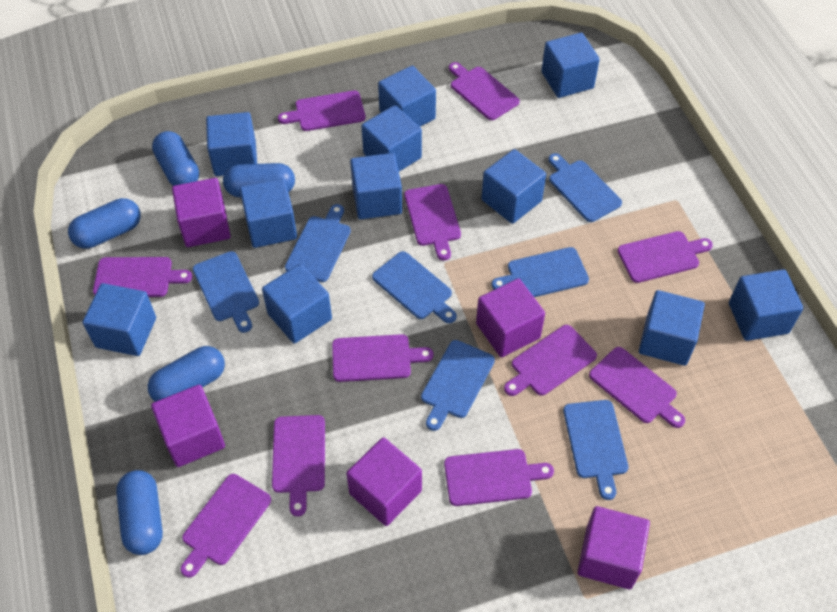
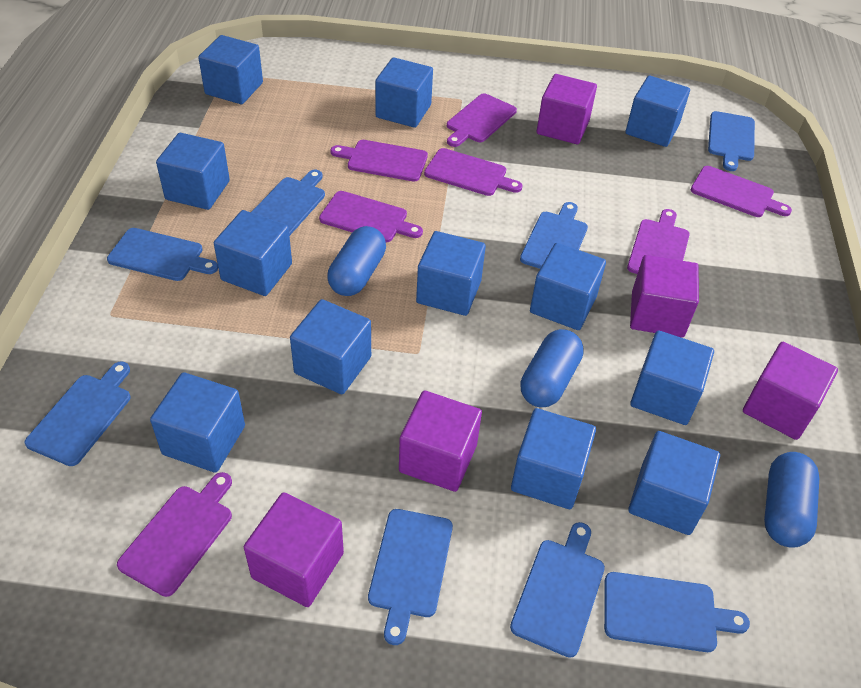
blue capsule: [68,198,141,249] [116,470,163,555] [148,346,225,402] [152,131,199,186] [223,163,295,197] = 5 -> [327,226,386,296] [520,329,584,407] [764,452,819,548] = 3
blue cube: [83,283,156,356] [206,112,257,176] [240,178,297,248] [262,264,332,344] [350,153,402,219] [361,105,422,172] [378,66,436,127] [481,149,546,224] [541,33,600,98] [639,290,705,366] [729,269,803,341] = 11 -> [150,372,245,473] [156,133,230,210] [198,35,263,104] [214,210,292,296] [290,299,371,394] [375,57,433,128] [416,231,486,316] [511,408,596,509] [530,243,606,330] [626,76,690,147] [628,431,720,535] [630,330,714,425] = 12
blue cutting board: [193,251,259,333] [285,204,351,282] [372,251,457,323] [421,340,495,431] [491,247,589,297] [549,153,622,222] [563,400,628,500] = 7 -> [25,361,131,466] [107,228,218,281] [251,170,325,236] [368,509,453,645] [510,522,605,658] [520,202,588,269] [604,572,750,652] [708,111,755,171] = 8
purple cutting board: [93,257,192,297] [181,474,271,578] [272,415,325,516] [278,90,366,131] [332,334,433,382] [404,184,461,260] [444,449,554,506] [449,62,520,120] [504,325,597,396] [589,347,685,428] [618,231,713,283] = 11 -> [117,472,232,597] [319,191,423,242] [330,140,428,182] [424,148,523,196] [447,93,517,147] [627,209,690,274] [691,166,792,217] = 7

